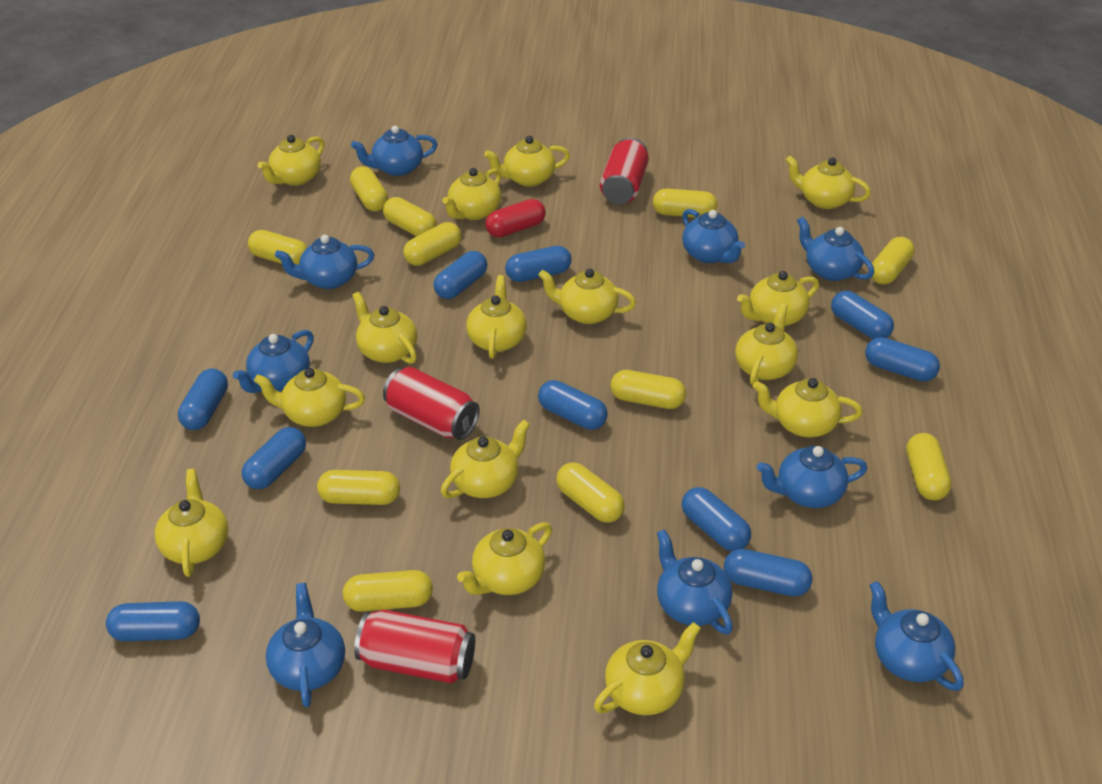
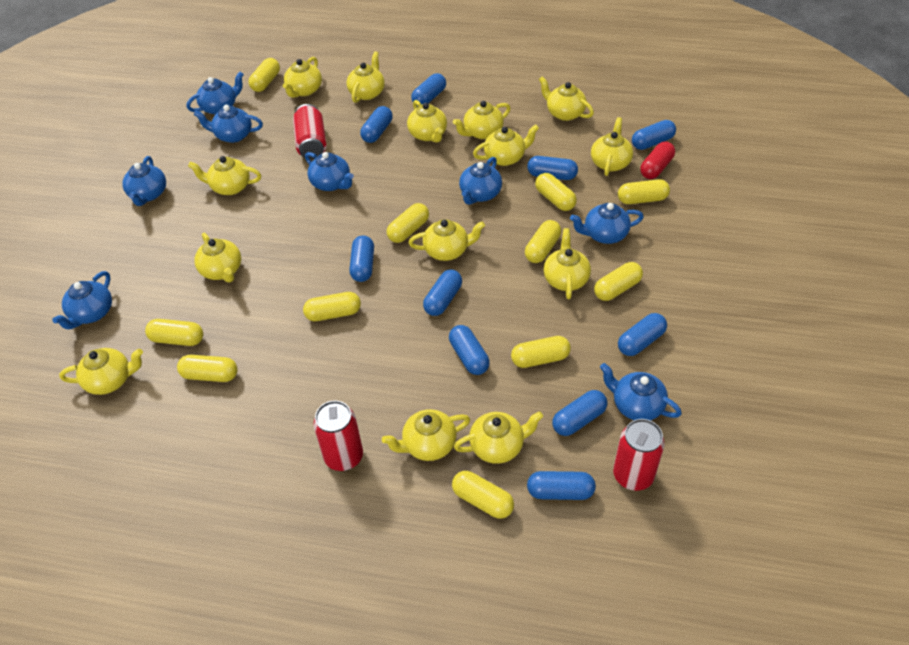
blue teapot: [233,330,314,393] [266,583,345,707] [275,235,374,289] [351,126,438,176] [657,529,733,635] [682,209,745,263] [757,446,868,508] [797,216,874,281] [870,581,964,691] = 9 -> [52,271,112,330] [122,156,166,206] [187,72,244,115] [193,105,263,143] [305,152,354,191] [459,157,502,205] [570,203,644,244] [600,363,682,420] = 8
yellow teapot: [155,469,229,577] [254,368,365,427] [257,135,325,186] [352,292,417,364] [441,419,530,498] [442,168,501,220] [457,522,552,595] [466,275,527,359] [484,136,570,187] [538,269,636,324] [594,622,701,715] [735,303,798,385] [737,271,819,326] [753,378,863,438] [786,156,871,209] = 15 -> [59,348,143,395] [188,156,261,195] [194,233,241,283] [283,57,322,98] [346,51,385,103] [382,409,470,461] [407,100,447,143] [408,219,485,261] [453,101,511,139] [454,411,543,464] [473,125,539,166] [539,76,594,121] [544,228,591,299] [591,117,633,176] = 14

